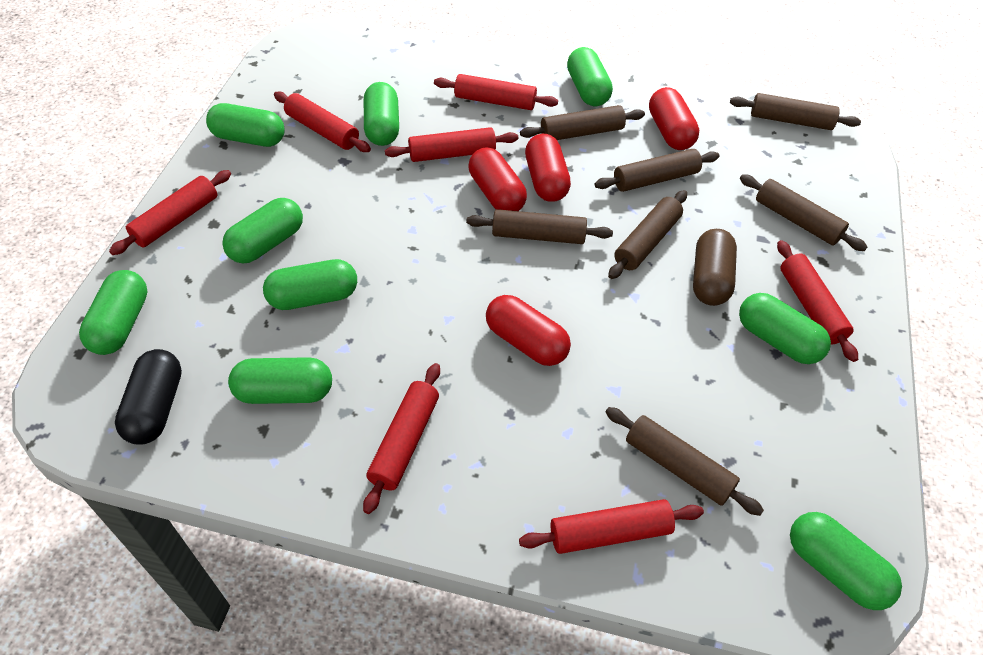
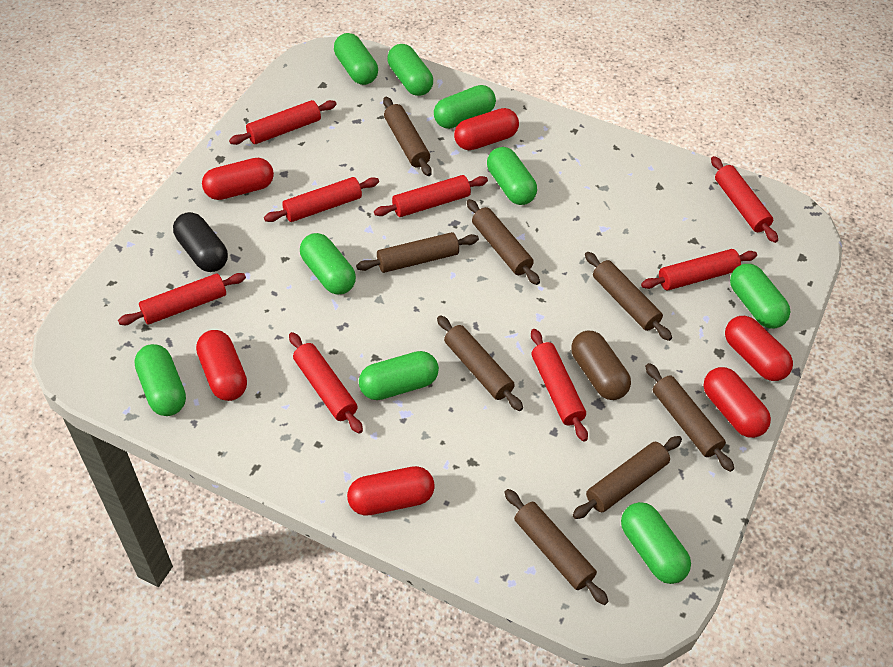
brown rolling pin: [466,209,613,244] [520,105,645,140] [595,149,720,192] [606,407,764,516] [608,190,687,279] [730,93,861,130] [740,174,867,251] = 7 -> [356,232,479,273] [383,97,432,176] [437,315,523,411] [467,199,540,285] [504,489,609,605] [573,436,682,519] [585,252,672,341] [645,363,734,472] = 8
red capsule: [469,147,527,211] [486,295,571,366] [525,134,571,202] [649,87,699,150] = 4 -> [196,330,247,401] [202,158,274,200] [347,466,435,516] [454,108,519,150] [703,367,771,438] [725,316,793,381] = 6
red rolling pin: [109,170,231,255] [274,91,371,152] [363,363,440,514] [385,127,518,162] [434,74,558,110] [519,499,704,554] [777,240,858,362] = 7 -> [118,273,246,325] [229,100,337,145] [264,177,379,222] [289,332,363,434] [374,175,488,217] [531,329,588,442] [641,249,757,290] [711,156,778,243] = 8

